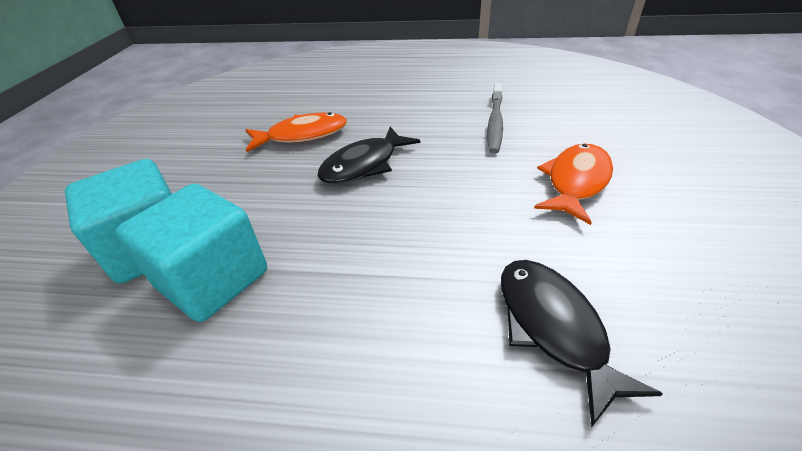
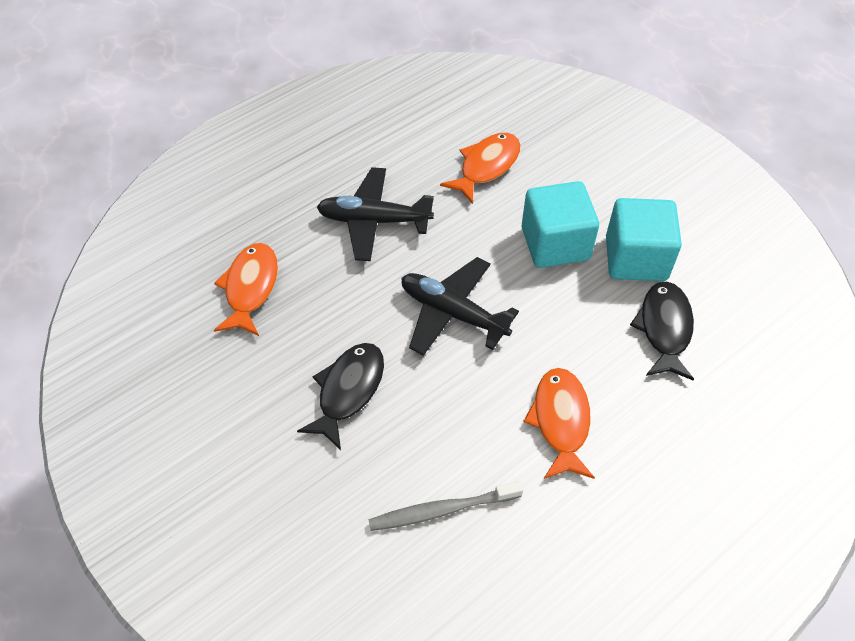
black plane: none = 0 -> [317,167,434,261] [401,257,519,356] = 2
orange fish: [245,112,347,152] [534,144,613,225] = 2 -> [214,243,278,336] [440,133,521,204] [523,368,595,479] = 3

